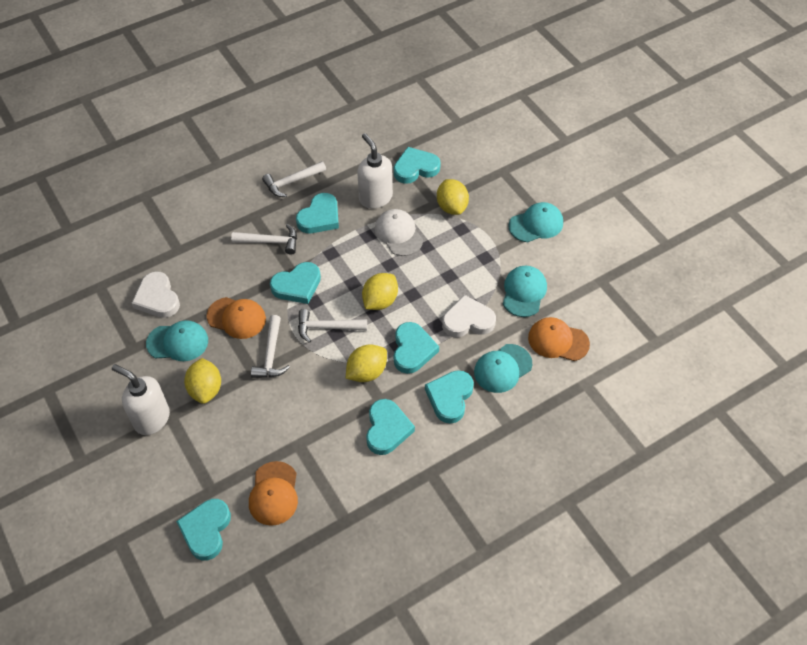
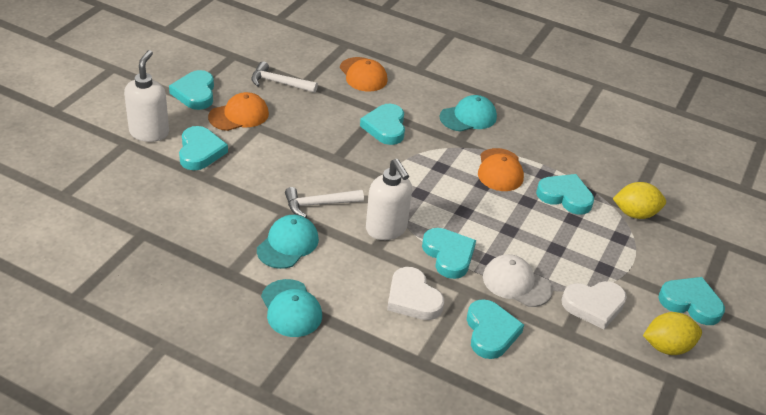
turquoise cap: [146,320,208,361] [474,344,532,393] [503,266,547,317] [508,202,563,242] = 4 -> [257,215,319,269] [261,279,322,337] [440,95,497,132] = 3
white hammer: [231,224,297,254] [251,315,290,378] [262,161,326,197] [298,309,367,343] = 4 -> [251,61,318,93] [285,187,364,218] = 2
yellow lemon: [184,358,221,404] [346,344,387,382] [362,273,398,310] [437,179,469,215] = 4 -> [613,182,666,219] [643,312,702,355] = 2

